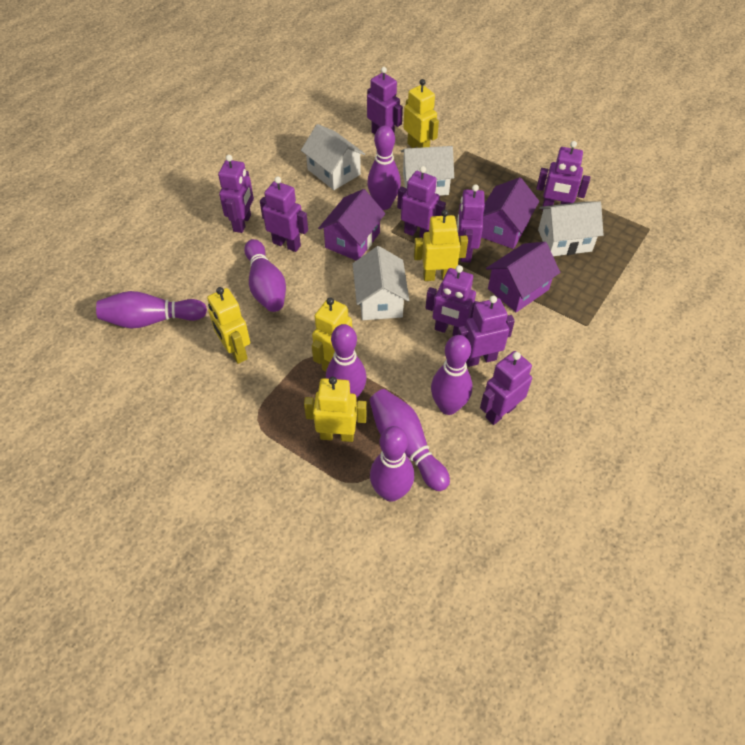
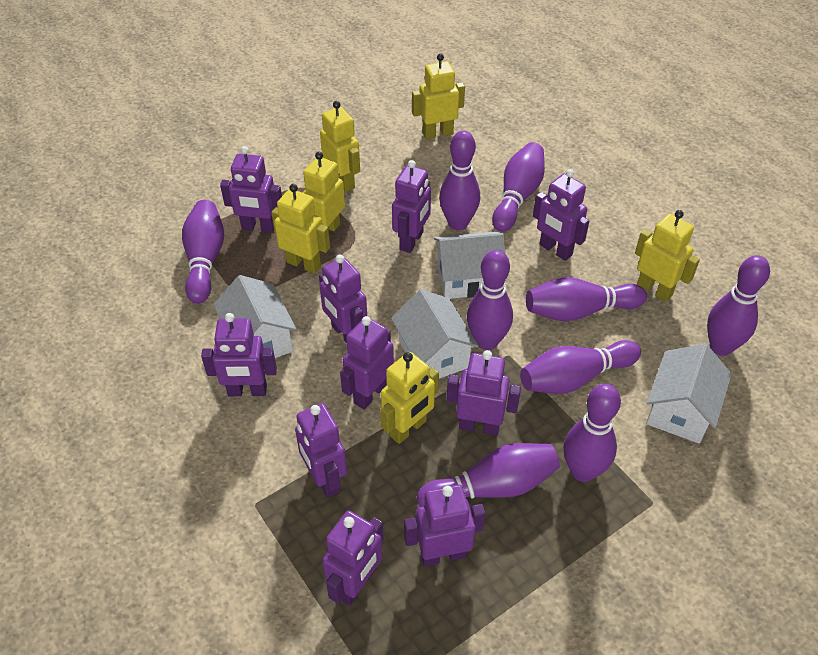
purple bowling pin: [96,291,207,328] [244,239,286,312] [326,324,367,399] [367,126,401,210] [369,389,450,491] [370,426,414,502] [431,335,472,415] = 7 -> [182,200,224,304] [417,443,560,507] [439,131,480,230] [467,250,513,350] [492,142,545,232] [520,340,641,394] [526,277,647,322] [564,384,621,482] [707,255,770,356] = 9
purple house: [318,189,385,261] [481,177,539,249] [486,242,560,312] = 3 -> none = 0
purple robot: [218,155,254,233] [260,176,308,252] [367,67,403,134] [397,166,446,238] [426,265,478,336] [457,184,485,263] [457,296,515,367] [480,351,532,425] [536,141,590,211] = 9 -> [201,313,277,396] [220,146,282,233] [295,403,347,497] [319,255,367,343] [322,510,384,606] [340,316,394,410] [392,160,431,253] [404,484,485,566] [447,350,521,436] [533,169,589,261] = 10
yellow robot: [207,287,250,364] [304,376,367,442] [311,297,352,371] [403,79,439,148] [414,210,468,281] = 5 -> [271,184,330,274] [303,152,345,231] [320,101,360,192] [380,352,439,444] [412,53,465,140] [635,210,700,302] = 6

